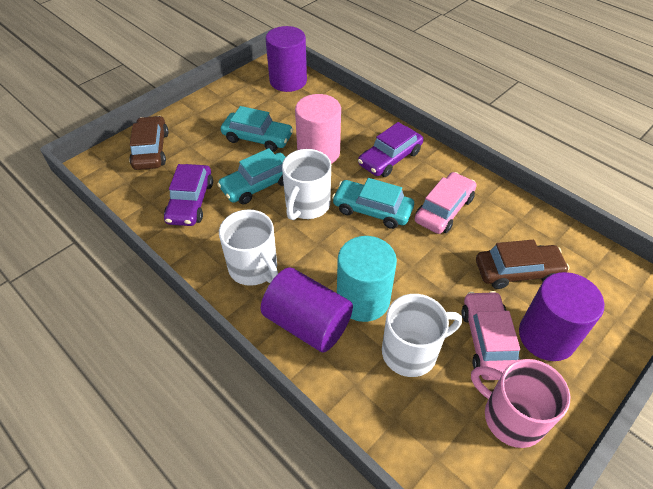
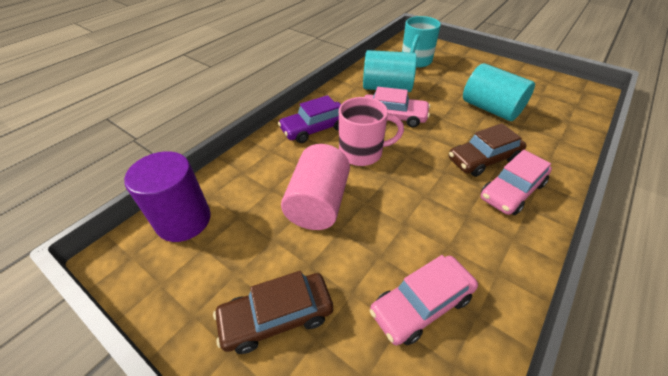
pink car: [415,172,476,234] [461,291,520,380] = 2 -> [364,87,430,127] [370,255,478,345] [481,150,552,215] = 3
purple car: [164,164,213,226] [358,122,423,177] = 2 -> [278,95,341,143] = 1
purple cylinder: [261,267,353,353] [266,26,307,92] [519,272,605,361] = 3 -> [124,151,211,242] = 1
turquoise car: [217,148,286,204] [221,106,293,152] [332,178,414,229] = 3 -> none = 0
turquoise cylinder: [337,236,397,322] = 1 -> [363,50,417,92] [463,63,535,121] = 2
turquoise mug: none = 0 -> [402,16,441,68] = 1
white mug: [219,209,278,286] [282,149,331,220] [382,294,462,377] = 3 -> none = 0

